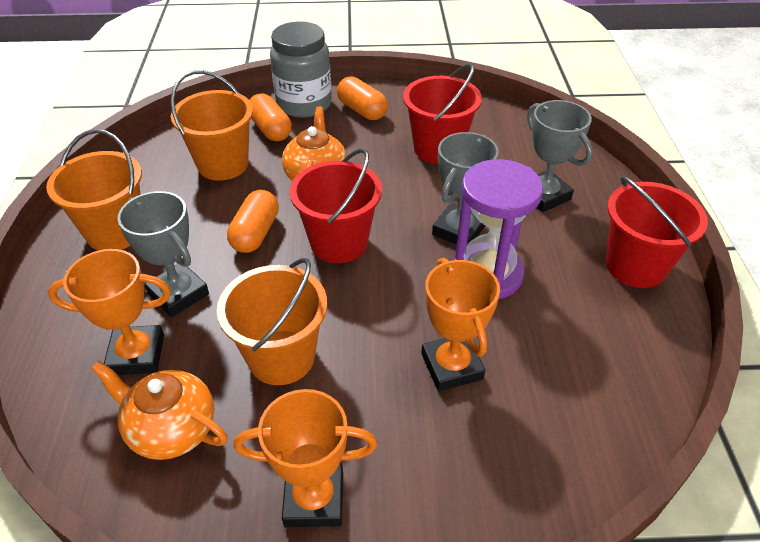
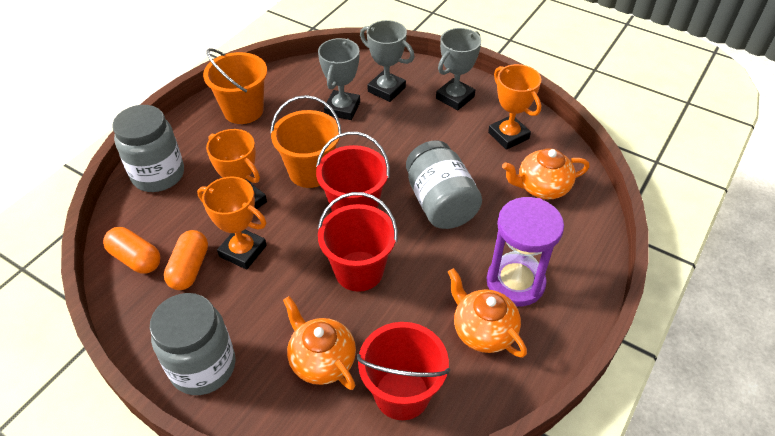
grey jar: [270,21,332,118] = 1 -> [113,105,184,192] [150,293,236,395] [406,140,482,229] = 3
orange bucket: [46,129,142,251] [170,70,253,181] [217,258,327,385] = 3 -> [203,48,267,124] [270,95,342,188] = 2
orange capsule: [227,190,279,253] [250,93,292,141] [337,76,388,120] = 3 -> [103,227,160,274] [164,230,208,290] = 2
orange teapot: [91,361,228,460] [282,106,347,181] = 2 -> [283,296,356,390] [448,268,527,358] [502,148,589,199] = 3

